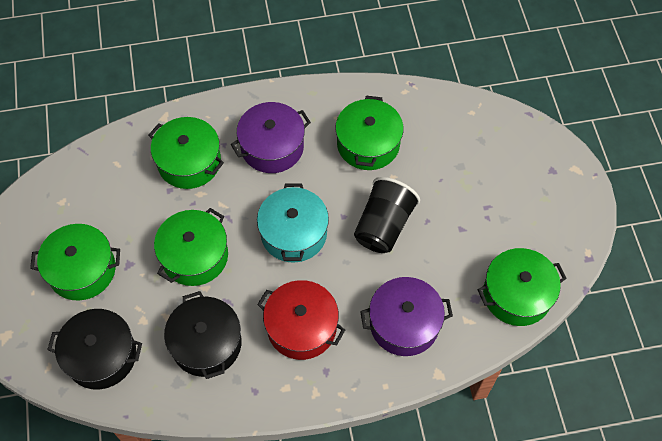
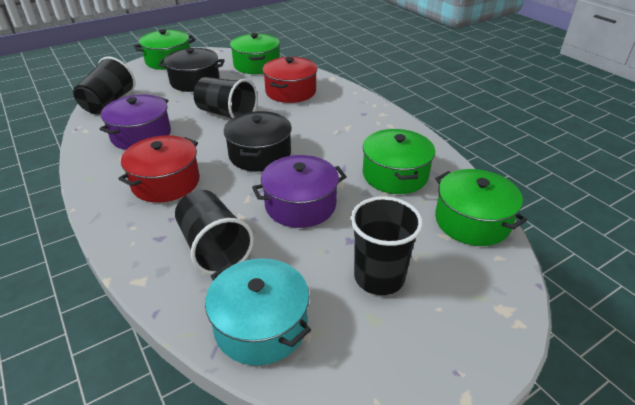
black cup: [354,177,420,253] = 1 -> [73,56,135,114] [175,190,254,275] [194,77,257,119] [350,196,423,295] = 4
green pot: [30,224,120,300] [148,117,224,189] [154,208,228,286] [335,96,404,170] [477,248,567,326] = 5 -> [134,29,195,70] [230,33,280,74] [363,129,435,194] [435,169,527,246] = 4
red pot: [257,280,345,360] = 1 -> [118,135,200,203] [262,57,318,103] = 2

